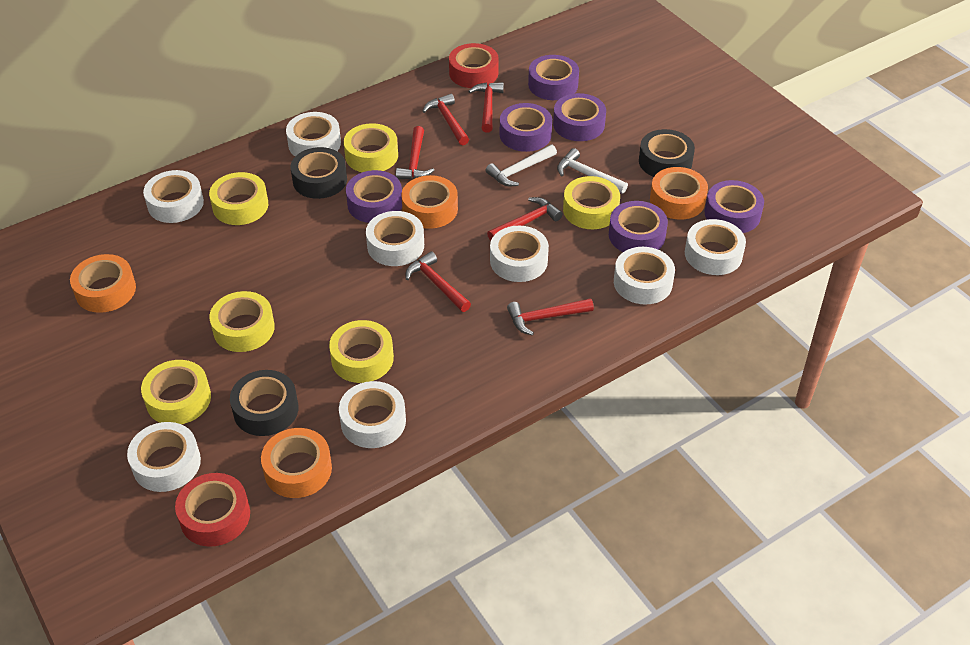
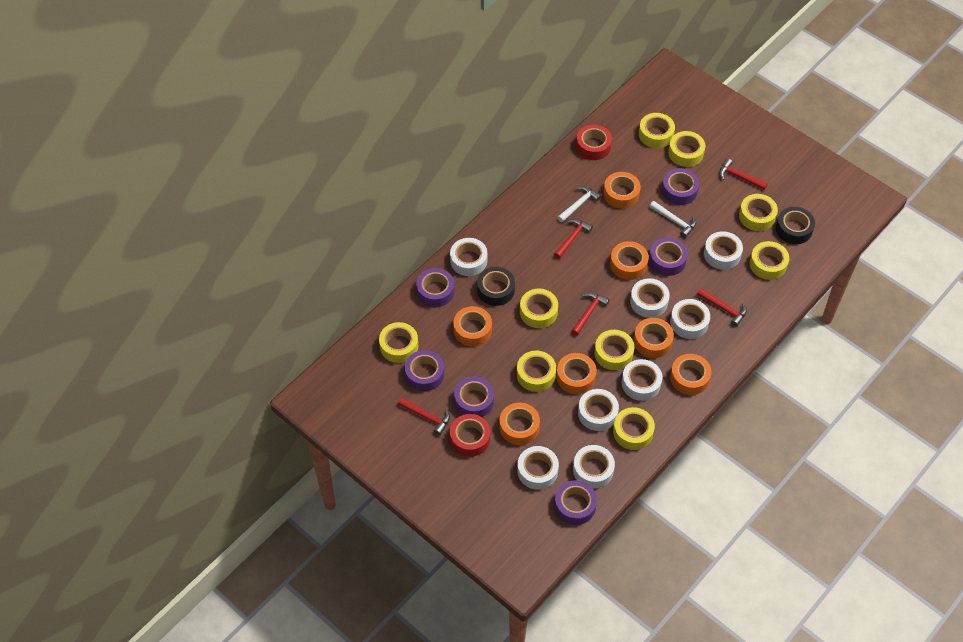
black tape: [230,370,298,436] [291,147,347,199] [639,129,695,177] = 3 -> [477,267,515,306] [776,207,815,244] = 2
orange tape: [70,254,136,313] [261,428,332,498] [401,175,458,229] [650,167,708,220] = 4 -> [453,306,492,346] [499,403,540,445] [556,353,596,394] [603,172,641,209] [610,241,649,280] [634,318,674,358] [670,354,711,395] = 7
red hammer: [396,126,435,179] [406,251,471,312] [422,94,469,145] [468,82,504,133] [487,197,563,241] [507,298,594,336] = 6 -> [398,397,450,435] [554,219,593,259] [571,292,610,336] [697,288,747,327] [719,158,768,190] = 5
yellow tape: [141,360,211,424] [209,172,268,225] [209,291,275,352] [329,320,394,383] [344,123,398,172] [563,176,620,229] = 6 -> [379,322,418,363] [517,351,556,392] [520,289,558,328] [594,330,634,370] [613,407,655,450] [639,113,675,148] [668,131,705,167] [739,194,778,231] [750,241,789,280] = 9

